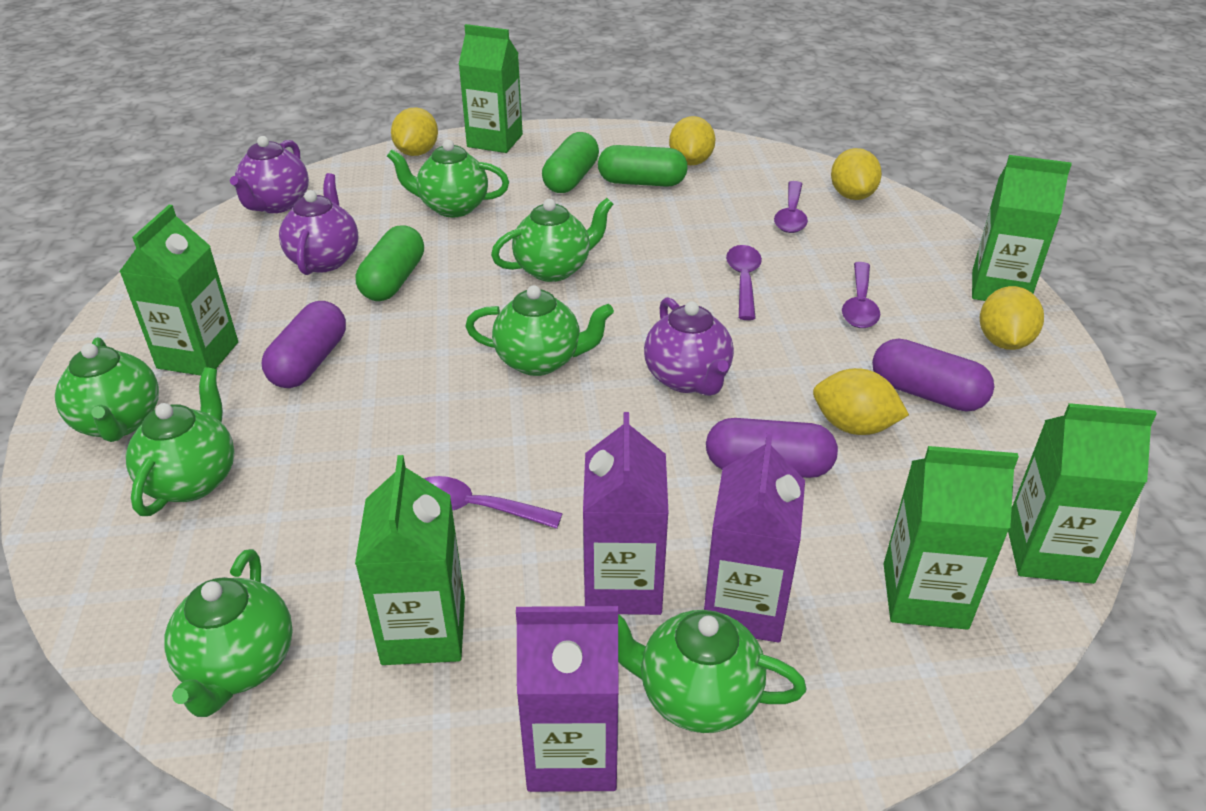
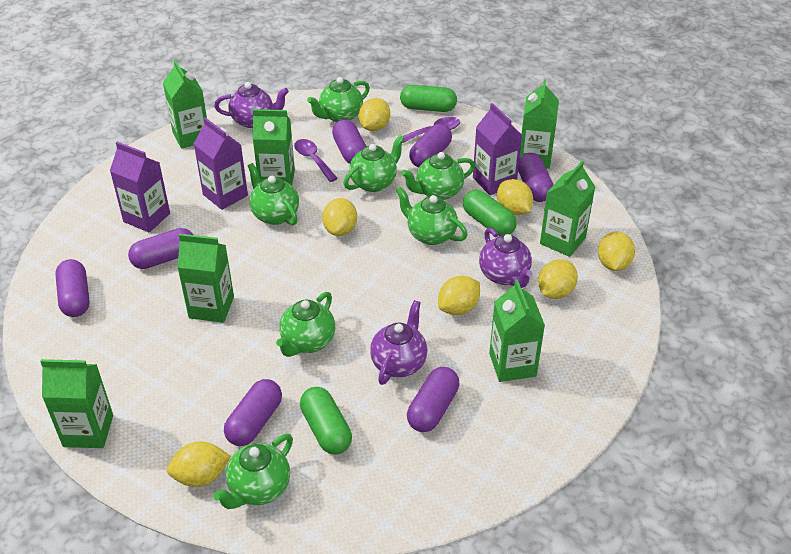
green carton: [119,205,238,376] [355,455,465,665] [458,24,523,153] [884,446,1019,630] [972,155,1072,301] [1008,403,1157,584] = 6 -> [40,358,113,448] [163,60,207,149] [177,234,234,323] [252,109,295,185] [489,279,545,382] [520,79,559,169] [540,161,595,257] = 7
purple capsule: [262,301,346,388] [706,418,838,478] [872,339,994,412] = 3 -> [55,259,90,317] [128,228,193,269] [224,379,282,446] [332,119,366,164] [407,367,460,432] [409,124,452,167] [518,153,553,202] = 7
purple spoon: [424,476,563,529] [726,245,762,320] [774,181,808,233] [842,262,880,328] = 4 -> [294,139,338,182] [402,117,460,143] = 2
yellow lemon: [391,108,438,156] [669,116,716,165] [813,368,909,435] [831,148,882,200] [980,286,1044,350] = 5 -> [167,442,231,487] [322,198,357,236] [358,98,390,131] [438,276,480,315] [497,179,533,215] [538,259,578,299] [598,232,635,271] = 7

